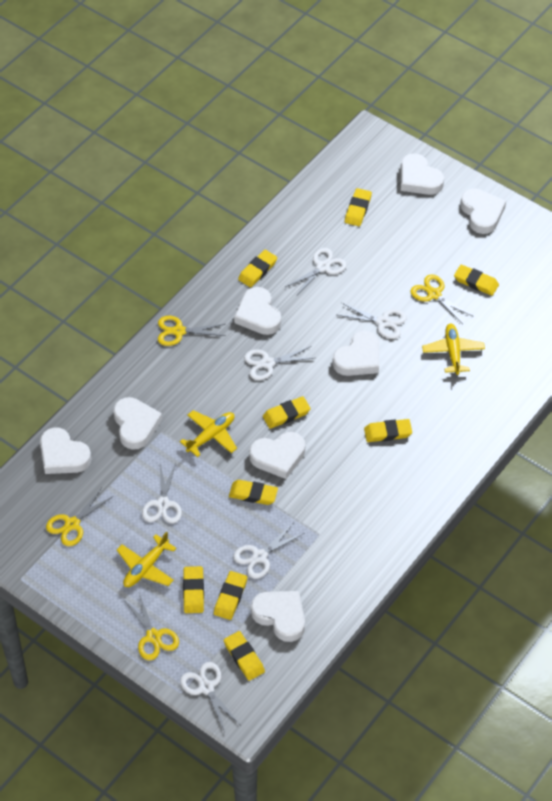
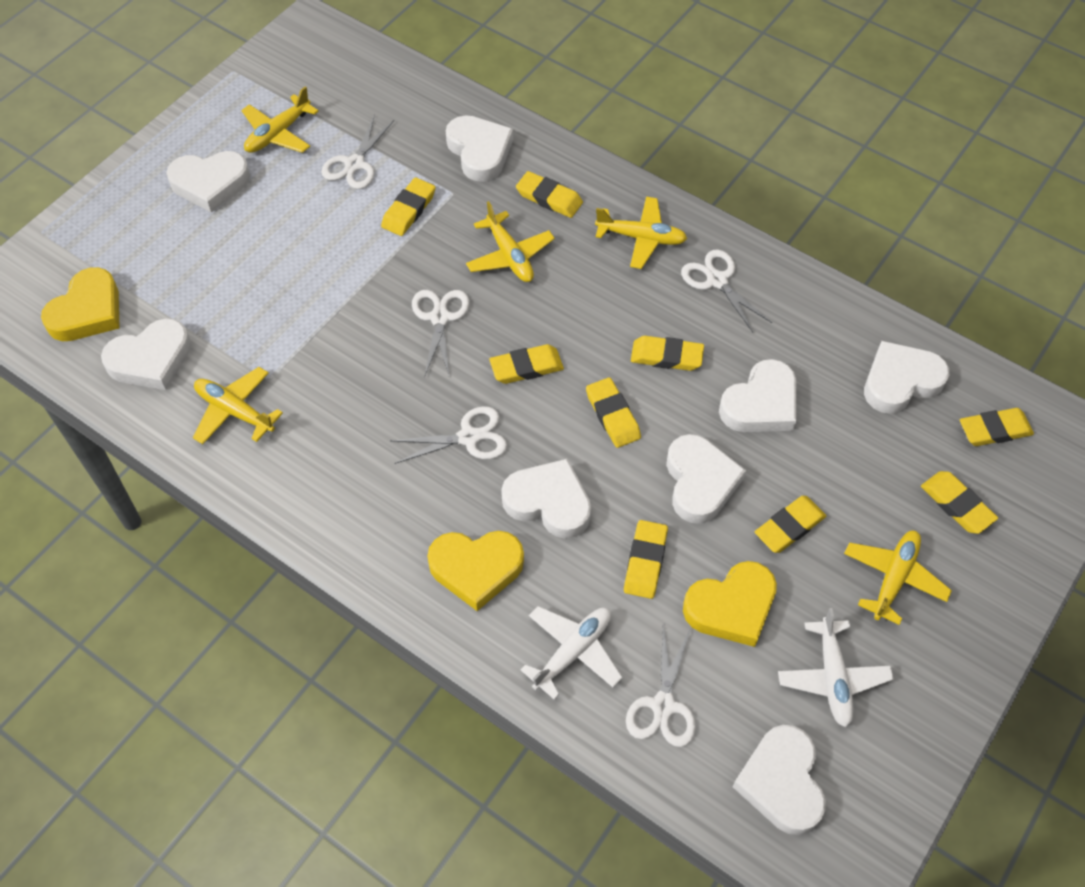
white plane: none = 0 -> [520,606,622,700] [778,608,894,727] = 2
white scissors: [142,463,182,524] [180,662,240,732] [233,523,304,579] [244,346,313,380] [286,248,347,296] [338,303,407,339] = 6 -> [321,115,394,189] [390,406,507,464] [412,290,469,377] [626,625,696,747] [681,249,772,332] = 5
yellow heart: none = 0 -> [41,267,120,341] [427,531,524,611] [683,561,777,647] = 3
yellow plane: [117,532,177,587] [180,410,237,457] [422,323,485,375] = 3 -> [193,367,283,444] [241,86,319,153] [466,201,555,282] [595,197,687,269] [844,531,952,625] = 5
yellow scissors: [46,488,114,546] [123,593,179,660] [158,316,226,346] [410,274,474,324] = 4 -> none = 0

